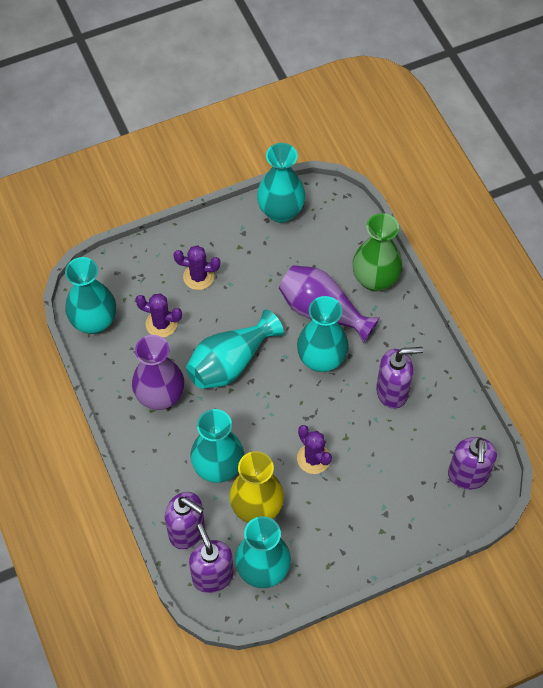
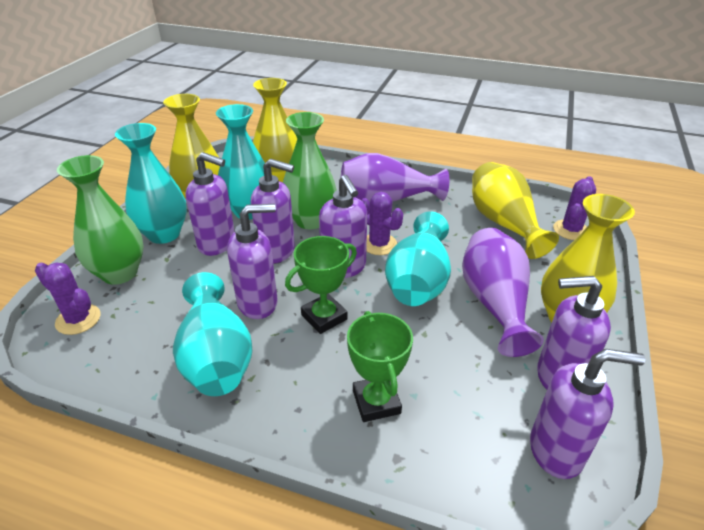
green trophy: none = 0 -> [285,236,357,334] [347,311,413,422] = 2
green vase: [353,213,403,292] = 1 -> [57,155,144,285] [283,112,337,229] = 2
purple soap dispenser: [165,492,205,549] [189,524,233,593] [376,347,423,409] [448,437,497,489] = 4 -> [186,152,235,256] [227,204,278,319] [251,159,295,264] [319,175,367,278] [530,349,645,479] [537,276,611,390] = 6
turquoise vase: [65,257,116,334] [186,309,284,389] [190,409,244,483] [235,516,291,588] [257,143,306,223] [297,296,349,372] = 6 -> [115,123,187,244] [173,272,252,396] [216,104,265,220] [385,211,451,306] = 4
yellow vase: [229,451,284,523] = 1 -> [163,94,220,199] [253,78,297,183] [472,162,559,259] [541,194,635,322] = 4

